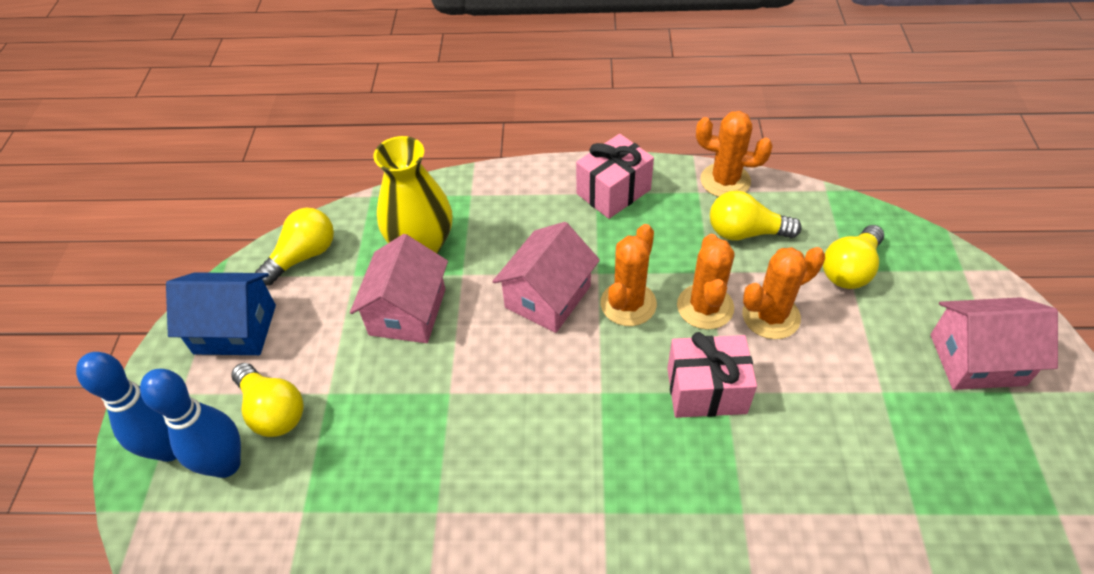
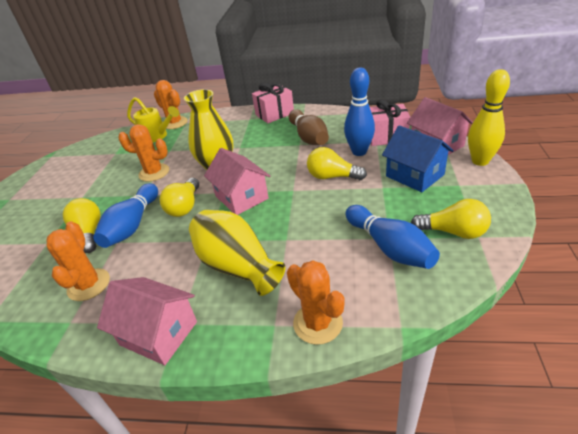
blue bowling pin: [76,352,177,462] [140,369,241,478] = 2 -> [93,183,158,248] [344,67,375,156] [345,205,440,269] = 3
brown bowling pin: none = 0 -> [289,109,329,145] = 1
yellow bowling pin: none = 0 -> [468,69,510,166] = 1
yellow vase: [374,136,452,254] = 1 -> [184,89,233,170] [189,210,285,296] = 2
yellow watering can: none = 0 -> [127,97,179,142] = 1

